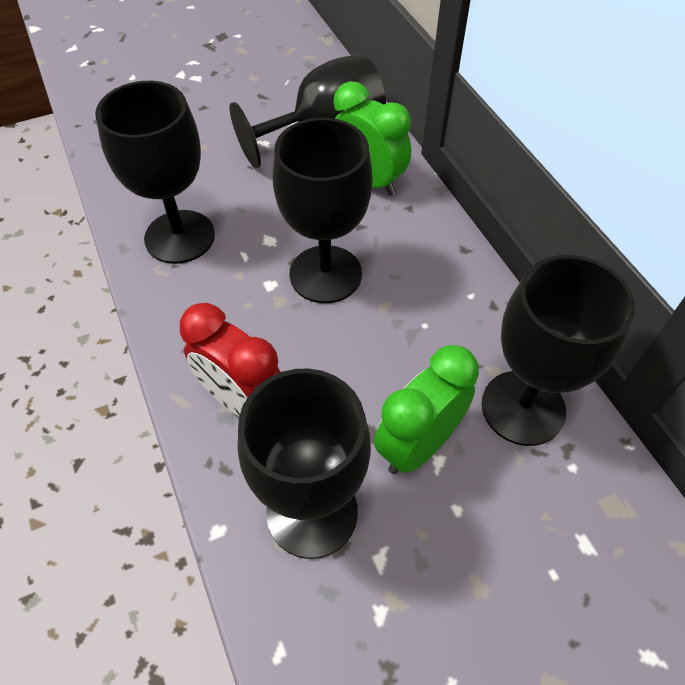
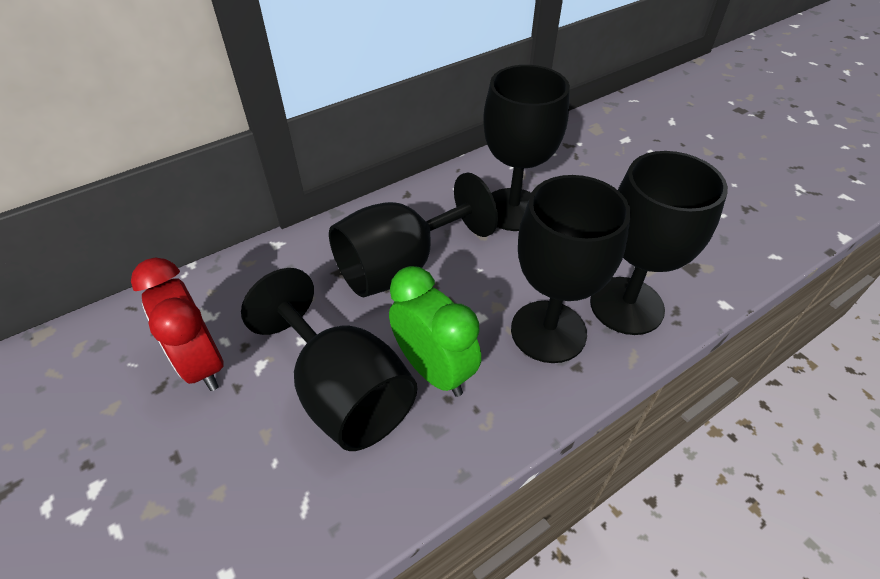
green clock: [333,81,411,196] [374,345,479,475] = 2 -> [389,266,481,397] = 1

